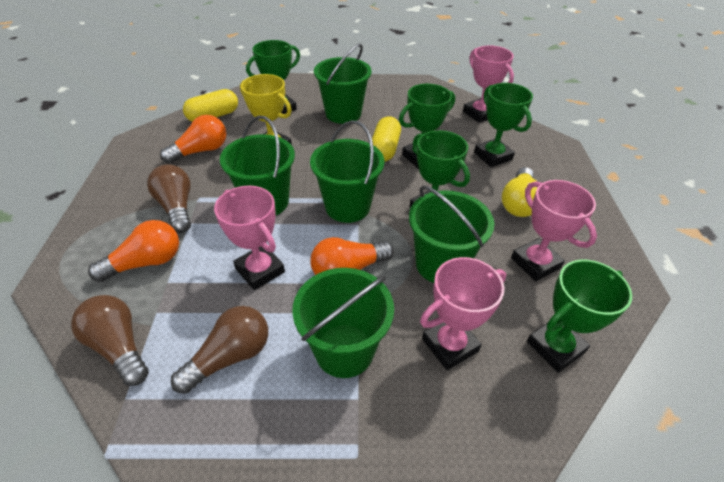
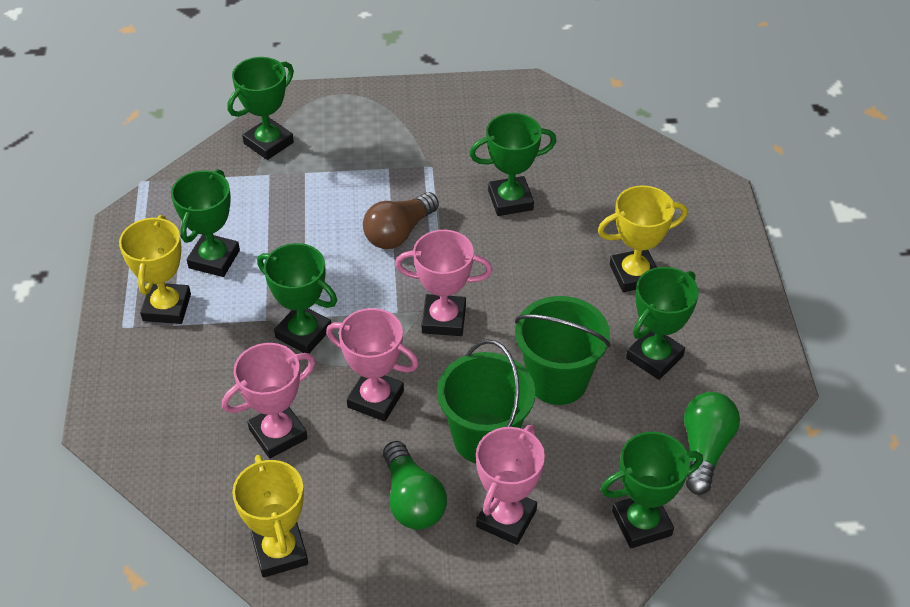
brown light bulb: [71,295,149,386] [147,164,191,233] [171,306,268,394] = 3 -> [363,192,439,249] = 1
green bucket: [220,116,295,216] [292,268,394,378] [310,120,385,223] [314,44,371,124] [409,185,494,283] = 5 -> [437,339,535,463] [515,296,611,405] = 2
green light bulb: none = 0 -> [383,441,447,530] [684,392,740,495] = 2
green trophy: [246,40,300,114] [399,84,455,169] [410,130,470,208] [474,83,533,167] [527,260,632,373] = 5 -> [171,169,240,277] [228,57,294,160] [257,243,337,354] [470,113,556,216] [600,432,703,548] [626,267,699,380] = 6
orange light bulb: [88,220,179,282] [160,115,226,164] [310,237,394,275] = 3 -> none = 0
yellow capsule: [183,89,238,122] [372,116,401,162] = 2 -> none = 0
yellow light bulb: [502,167,538,217] = 1 -> none = 0
yellow trophy: [240,74,292,145] = 1 -> [119,215,191,324] [232,455,308,578] [598,185,687,292] = 3

